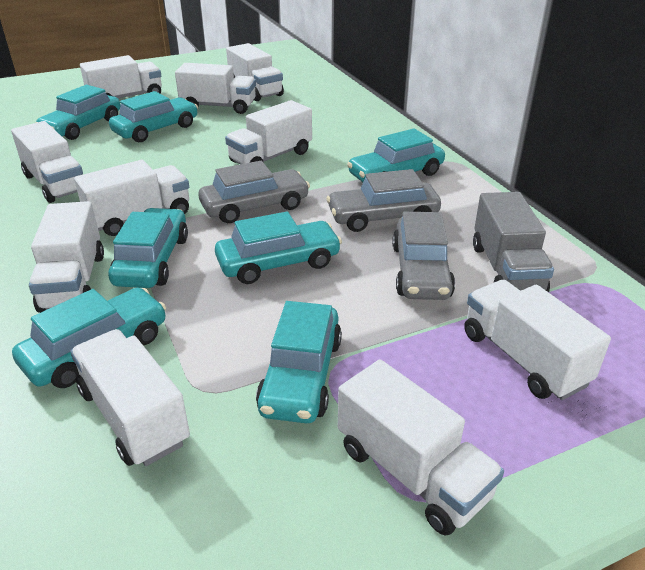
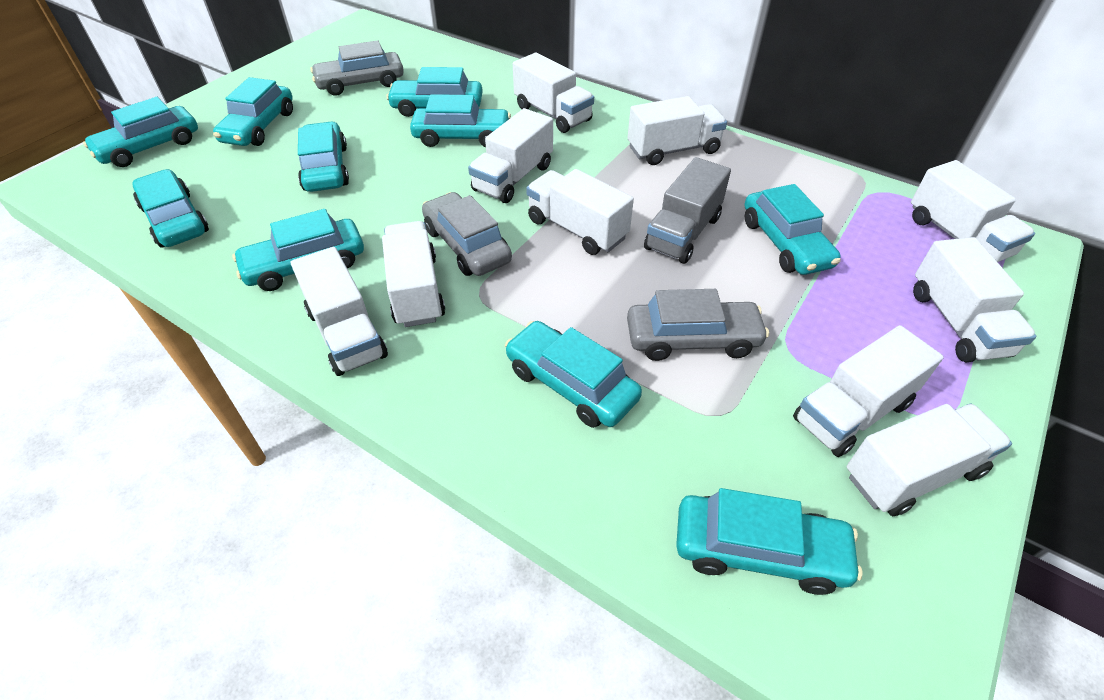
turquoise car: [12,288,166,388] [36,85,121,140] [108,208,188,288] [109,91,198,142] [215,212,342,284] [256,301,342,423] [347,128,445,182] = 7 -> [83,97,198,167] [132,169,209,247] [213,77,293,146] [232,209,364,291] [298,121,349,192] [386,67,483,117] [410,94,511,147] [505,321,642,428] [676,488,863,595] [745,184,841,275] = 10

